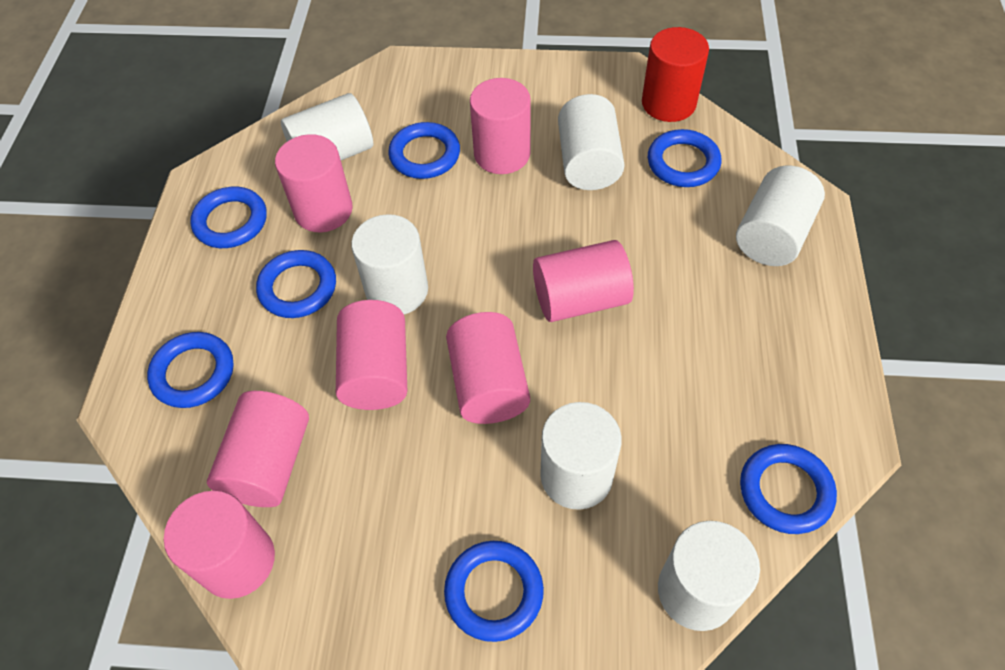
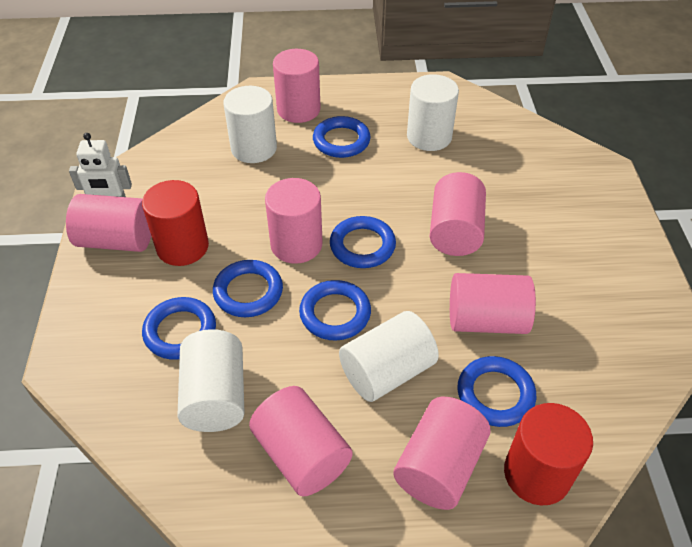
blue ring: [147,332,234,408] [190,187,267,248] [256,250,336,318] [388,122,460,179] [444,541,544,642] [647,129,721,187] [740,444,837,534] = 7 -> [142,297,216,360] [213,260,283,317] [299,280,371,340] [313,116,371,158] [330,216,396,268] [457,356,536,427] = 6
red cylinder: [642,27,709,122] = 1 -> [142,180,209,266] [504,403,593,505] = 2
white cylinder: [281,93,373,160] [351,214,428,314] [540,402,622,510] [558,94,625,190] [658,521,760,631] [736,166,825,266] = 6 -> [177,329,244,432] [223,86,277,163] [339,311,439,402] [407,74,459,151] = 4
white robot: none = 0 -> [69,133,132,197] = 1

